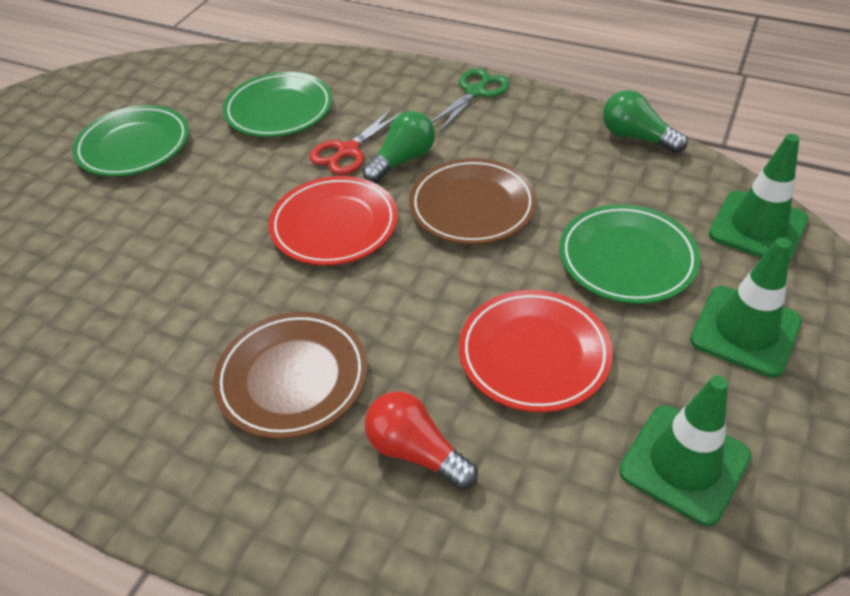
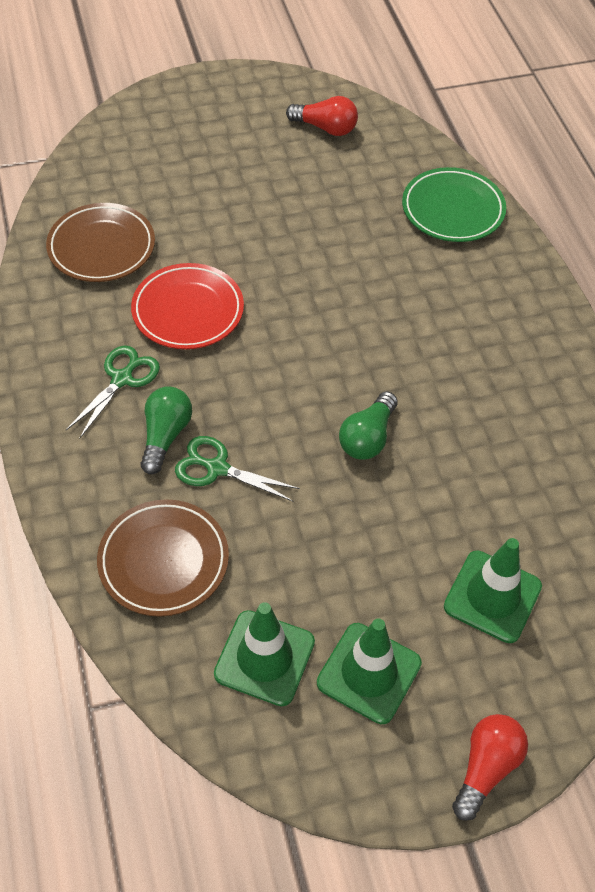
green plate: [72,105,189,177] [223,72,332,137] [559,204,700,304] = 3 -> [402,167,506,242] = 1
green scissors: [431,68,510,132] = 1 -> [66,345,160,438] [175,436,300,502] = 2
red light bulb: [365,392,478,490] = 1 -> [286,96,358,136] [452,714,528,821] = 2
red plate: [269,176,398,265] [459,290,613,412] = 2 -> [131,263,244,349] = 1
red scissors: [309,108,405,175] = 1 -> none = 0

